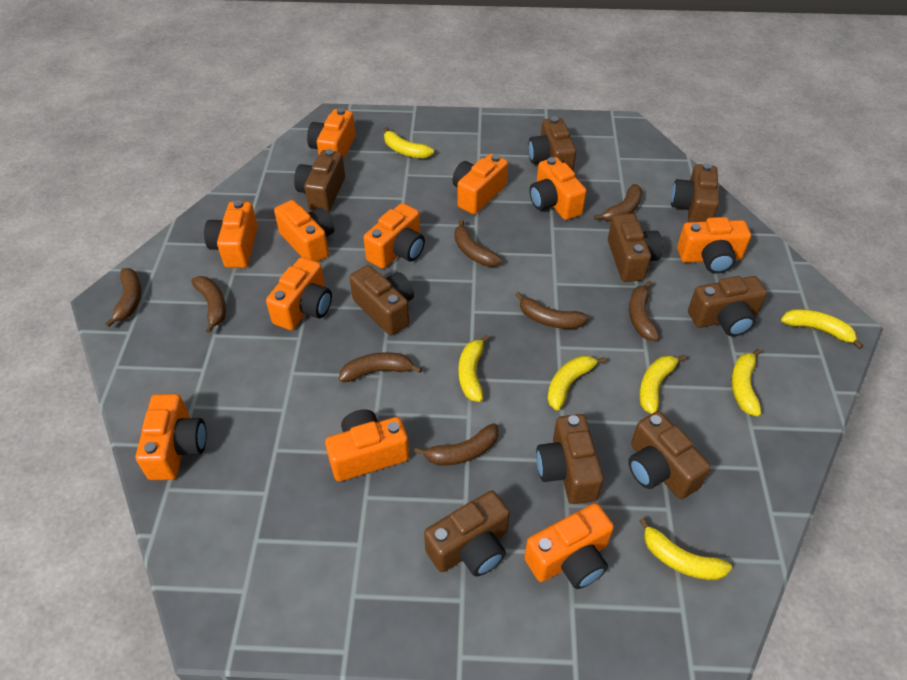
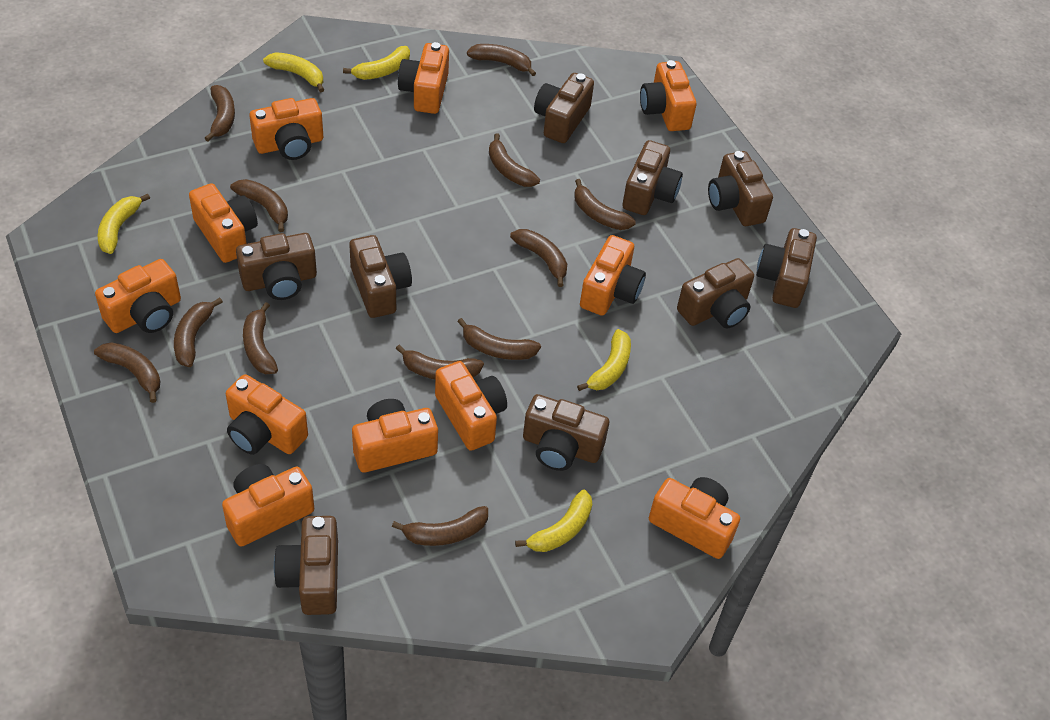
brown banana: [105,268,142,327] [191,276,226,333] [339,352,422,382] [414,423,499,466] [454,219,502,267] [515,292,589,329] [594,184,642,222] [629,281,659,341] = 8 -> [94,342,160,403] [174,298,223,367] [205,85,235,141] [230,179,288,232] [243,302,278,374] [392,506,488,546] [396,345,484,379] [457,318,541,360] [467,44,536,76] [489,133,540,187] [510,229,567,287] [574,179,636,230] = 12
yellow banana: [384,127,434,158] [459,335,489,402] [547,356,606,410] [639,355,686,414] [639,518,732,580] [731,349,761,416] [781,309,864,349] = 7 -> [98,193,150,254] [263,52,324,92] [343,46,410,80] [515,490,592,552] [577,329,631,391] = 5

